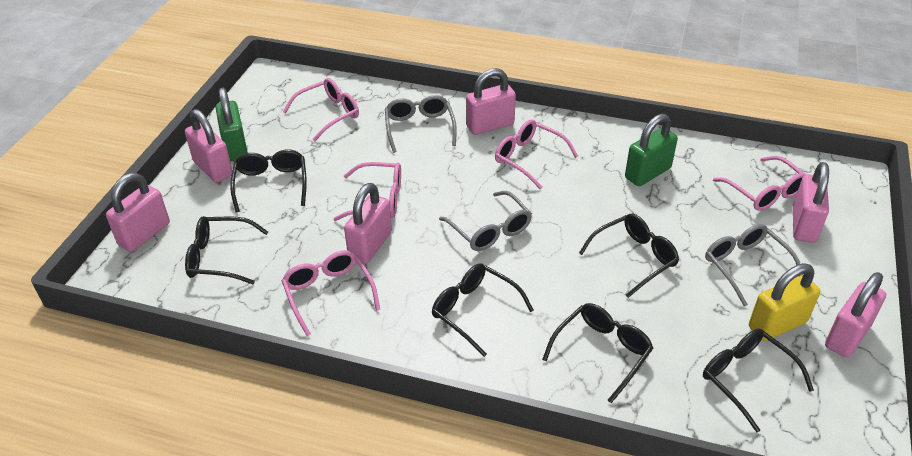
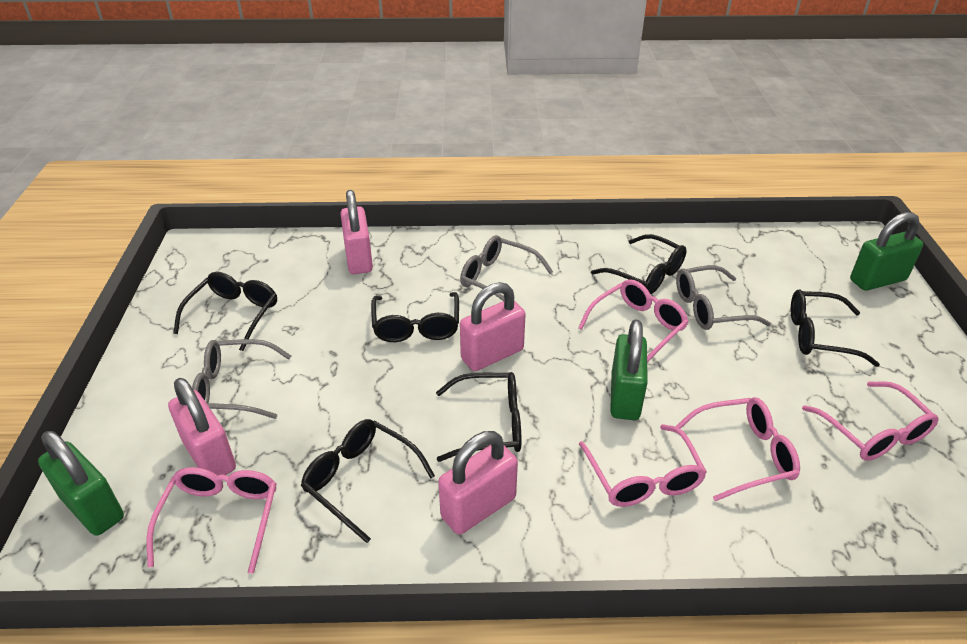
green padlock: [216,88,248,161] [625,114,678,186] = 2 -> [38,431,124,536] [610,320,648,420] [850,212,923,291] = 3
pink padlock: [106,173,170,252] [185,109,232,182] [344,183,392,264] [466,68,516,135] [793,162,829,243] [825,272,886,358] = 6 -> [168,378,236,476] [341,190,373,274] [438,431,518,535] [460,282,526,371] = 4
yellow padlock: [749,263,820,341] = 1 -> none = 0

